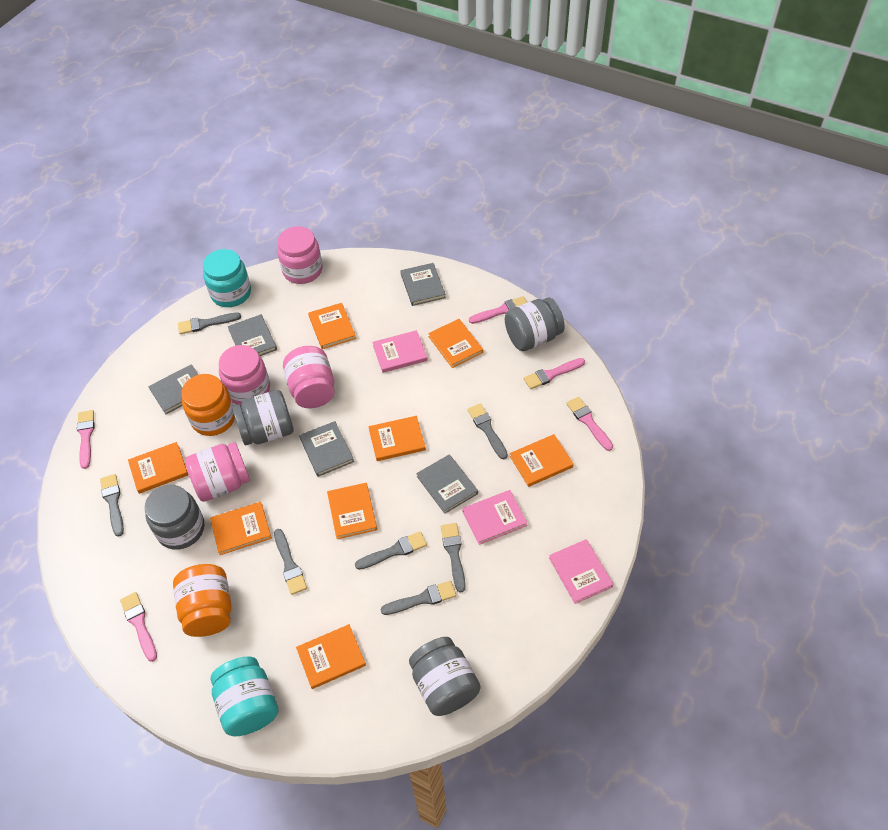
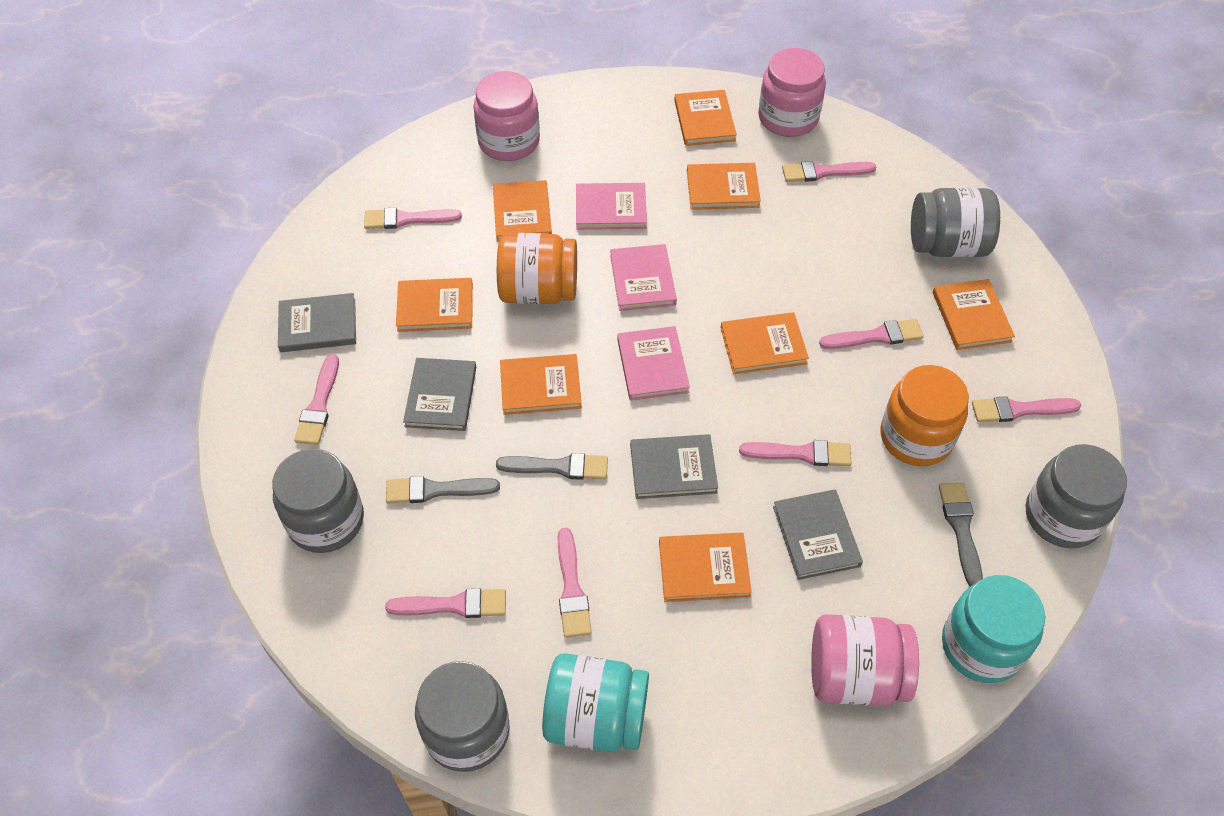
grey book: [148,364,198,415] [228,314,277,356] [299,421,354,477] [400,263,446,306] [416,454,478,514] = 5 -> [278,293,356,352] [403,358,476,431] [630,434,718,499] [773,489,863,580] = 4
grey brush: [100,474,124,537] [178,312,241,334] [274,529,307,595] [355,531,427,570] [380,581,456,615] [441,523,466,592] [468,403,508,459] = 7 -> [386,476,500,503] [496,453,608,480] [939,483,983,586] = 3
pink brush: [77,410,94,469] [120,592,157,662] [469,296,527,324] [524,358,585,389] [566,397,613,451] = 5 -> [294,354,339,445] [364,207,462,229] [385,588,506,618] [558,528,592,638] [739,440,851,466] [782,161,876,182] [819,319,924,349] [972,396,1082,422] = 8
pink jar: [185,442,250,502] [219,345,270,405] [277,226,323,284] [283,346,335,408] = 4 -> [473,71,540,161] [758,48,826,137] [811,614,919,706] = 3

